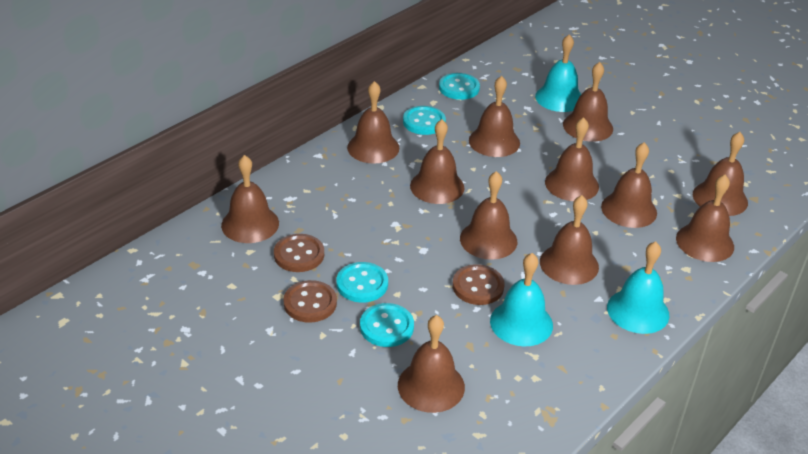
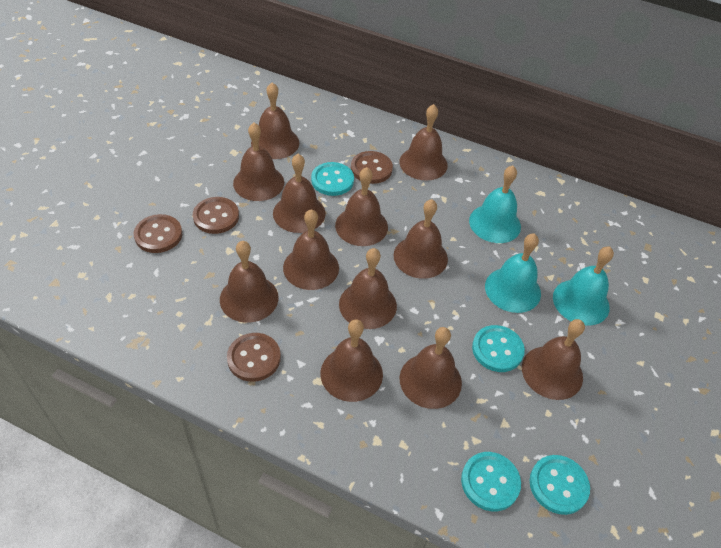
brown button: [274,234,324,272] [283,280,337,323] [453,264,505,305] = 3 -> [134,214,182,253] [193,197,239,234] [227,333,281,382] [351,151,393,184] = 4

